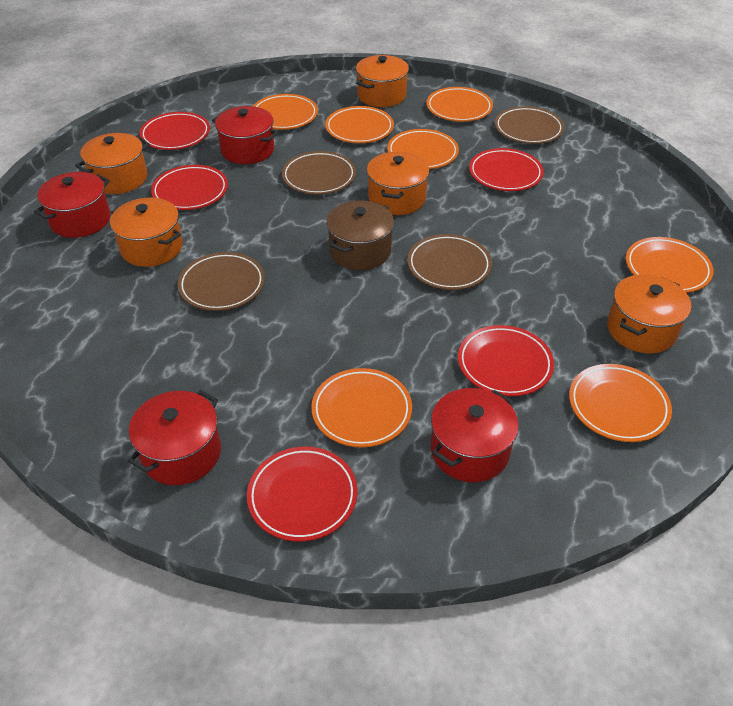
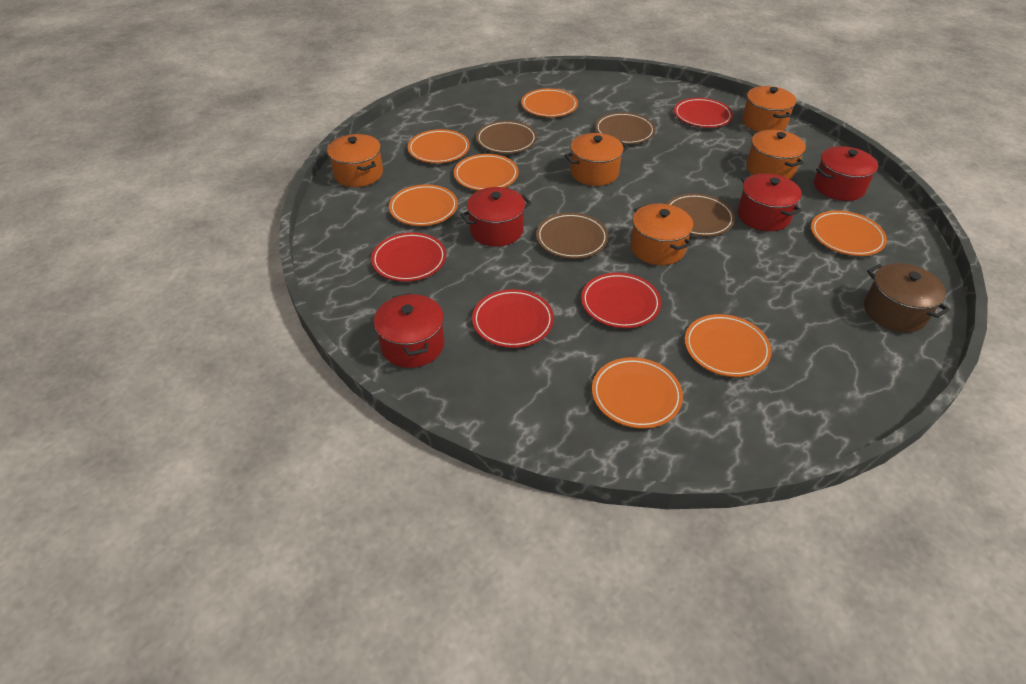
red plate: [140,112,210,150] [151,165,228,210] [247,447,357,542] [458,325,554,396] [469,148,544,191] = 5 -> [371,232,446,282] [472,289,554,348] [581,273,661,328] [674,98,733,128] = 4

